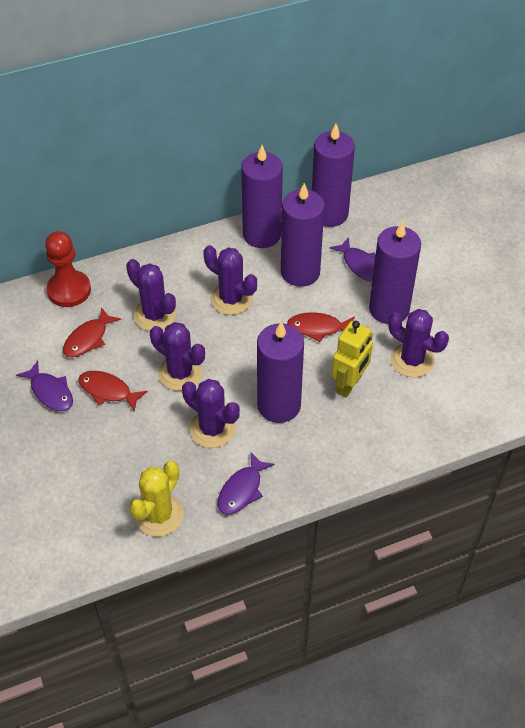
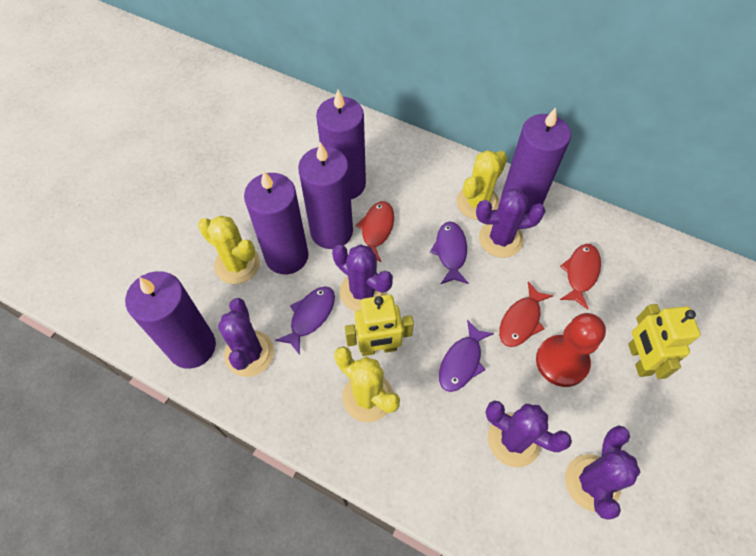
yellow cactus: [129,461,184,537] = 1 -> [198,216,260,284] [334,346,400,422] [457,150,507,220] = 3
yellow robot: [331,321,373,398] = 1 -> [345,295,414,356] [628,304,701,379] = 2

